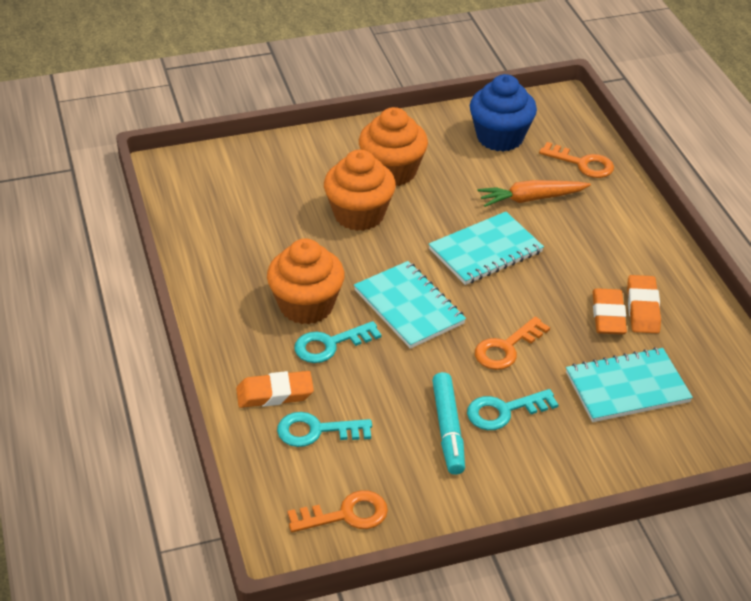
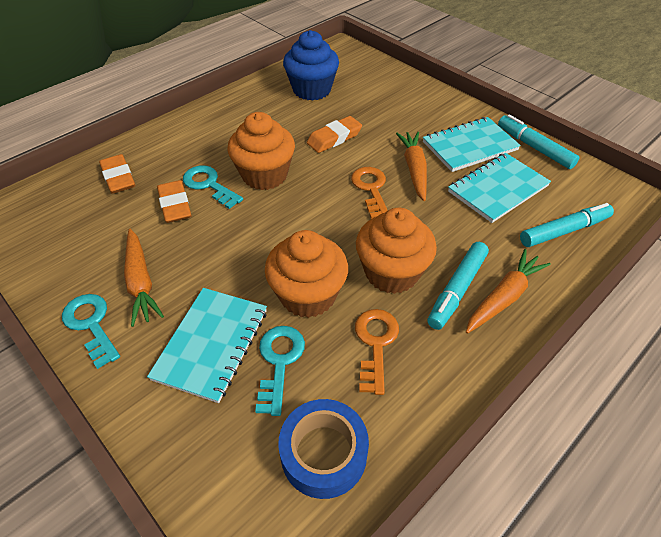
blue tape: none = 0 -> [278,399,369,499] = 1
orange carrot: [478,180,591,207] = 1 -> [124,229,164,327] [396,132,427,201] [466,249,551,334] = 3
orange key: [287,490,388,532] [475,317,550,370] [539,142,614,178] = 3 -> [351,167,388,219] [355,309,399,395] = 2
turquoise marker: [432,372,465,475] = 1 -> [427,242,489,330] [498,114,579,169] [520,203,614,247] = 3

